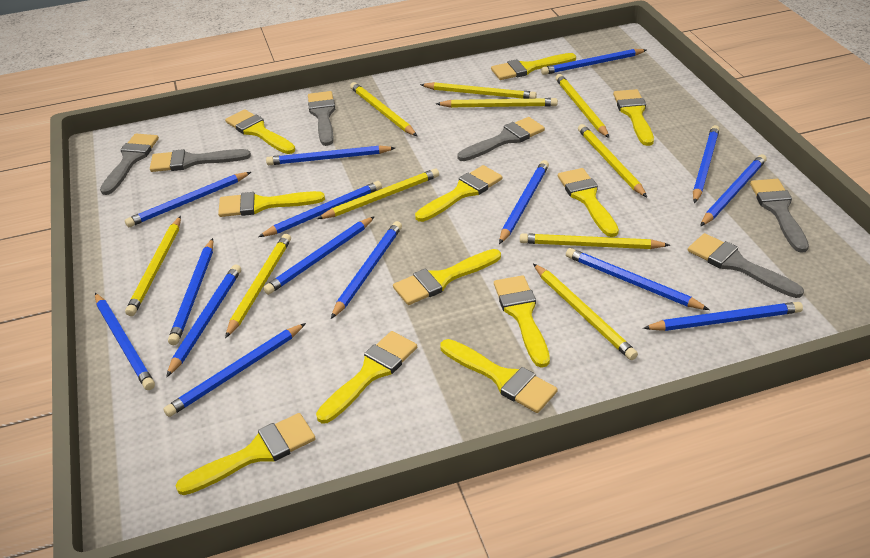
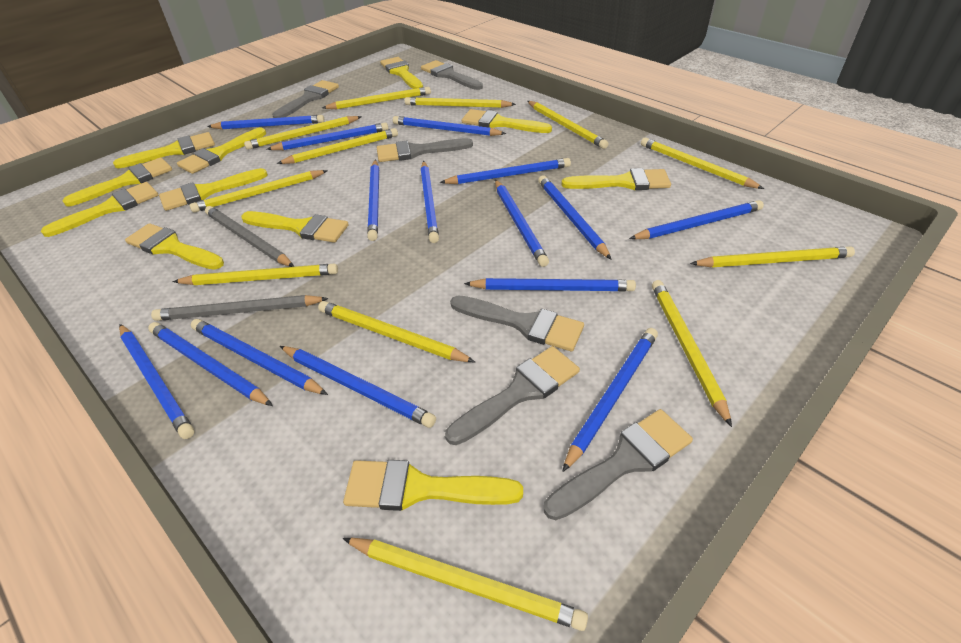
grey pencil: none = 0 -> [151,295,329,321] [205,206,294,267] = 2
yellow pencil: [125,216,181,316] [225,234,291,338] [317,169,439,219] [350,82,417,136] [420,82,537,99] [436,98,558,108] [520,233,670,249] [533,263,638,360] [555,74,609,138] [578,124,647,197] = 10 -> [172,264,338,285] [190,170,328,213] [244,116,362,150] [277,128,398,164] [318,301,475,362] [322,87,431,109] [342,538,588,631] [405,97,516,108] [527,101,608,149] [641,138,764,189] [652,280,732,427] [690,246,855,267] = 12

